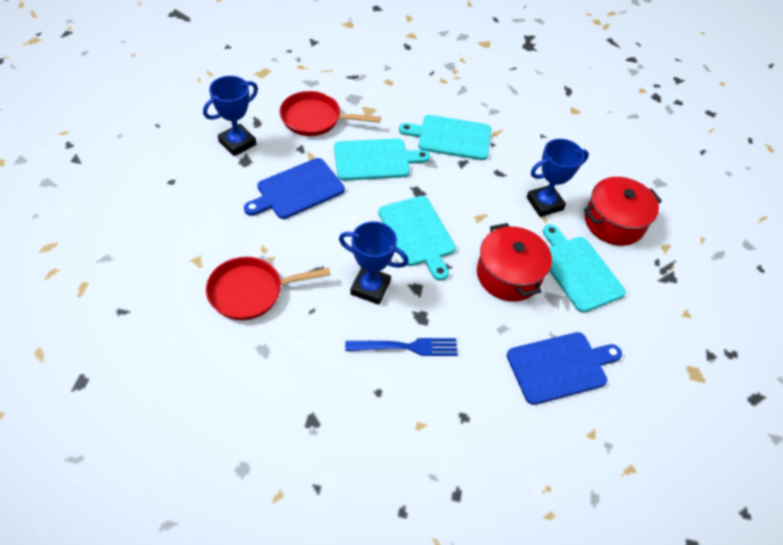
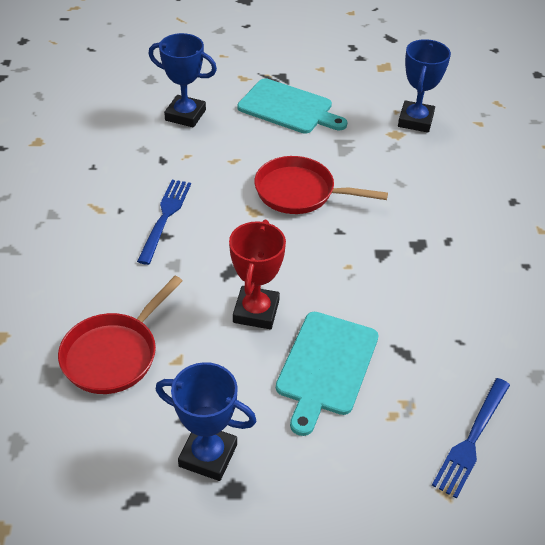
blue cutting board: [244,158,345,219] [507,332,622,405] = 2 -> none = 0
blue fork: [345,338,458,356] = 1 -> [137,180,191,265] [432,378,510,499] = 2
red pot: [477,223,552,302] [584,177,662,246] = 2 -> none = 0
red trophy: none = 0 -> [229,220,286,329] = 1
turquoise cutting board: [334,138,430,181] [378,196,456,281] [399,115,491,160] [543,224,626,313] = 4 -> [237,78,348,134] [276,312,378,436] = 2

